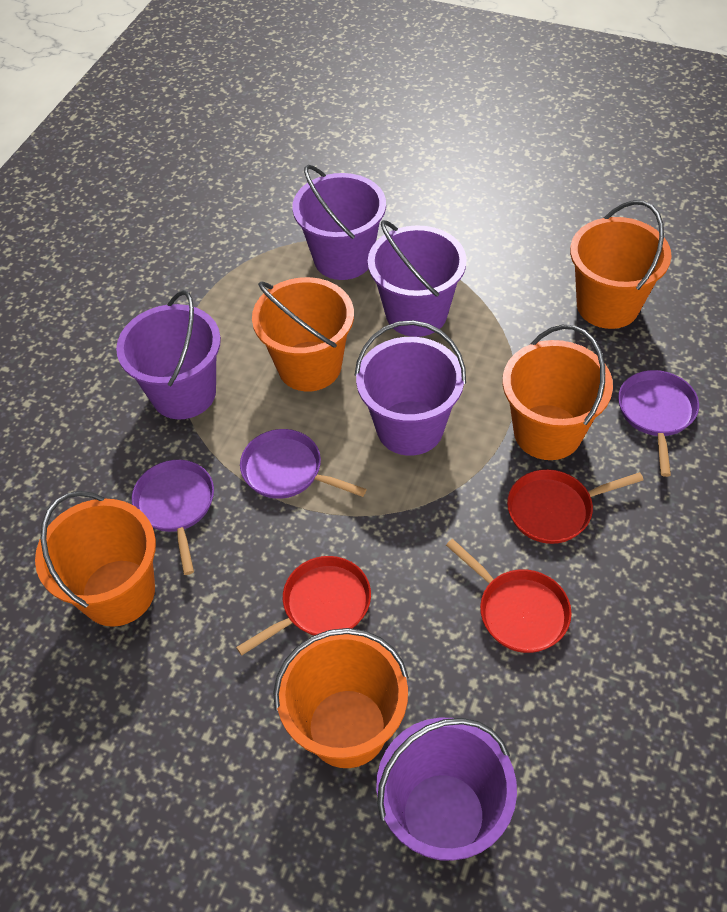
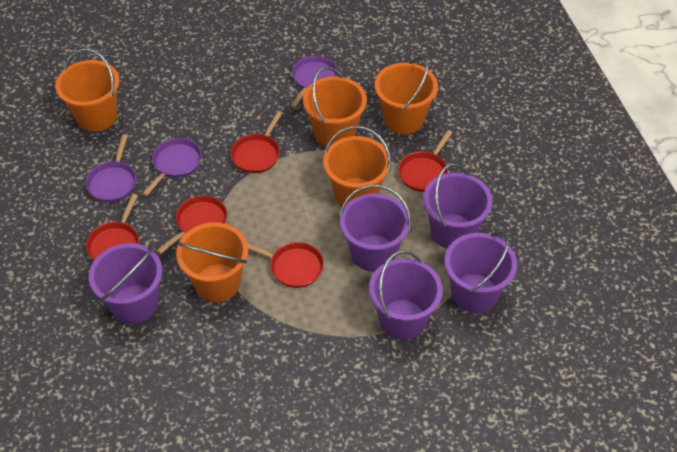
red pan: [236,556,371,656] [446,539,572,653] [507,469,644,544] = 3 -> [86,194,139,260] [157,196,227,254] [231,111,282,173] [247,242,324,288] [398,130,452,192] = 5

